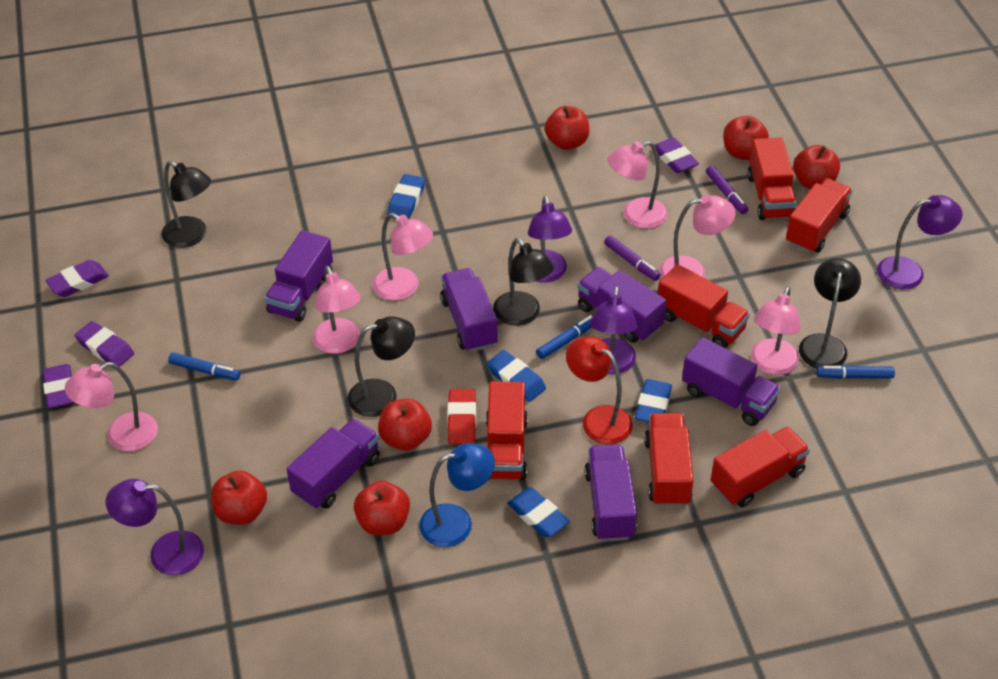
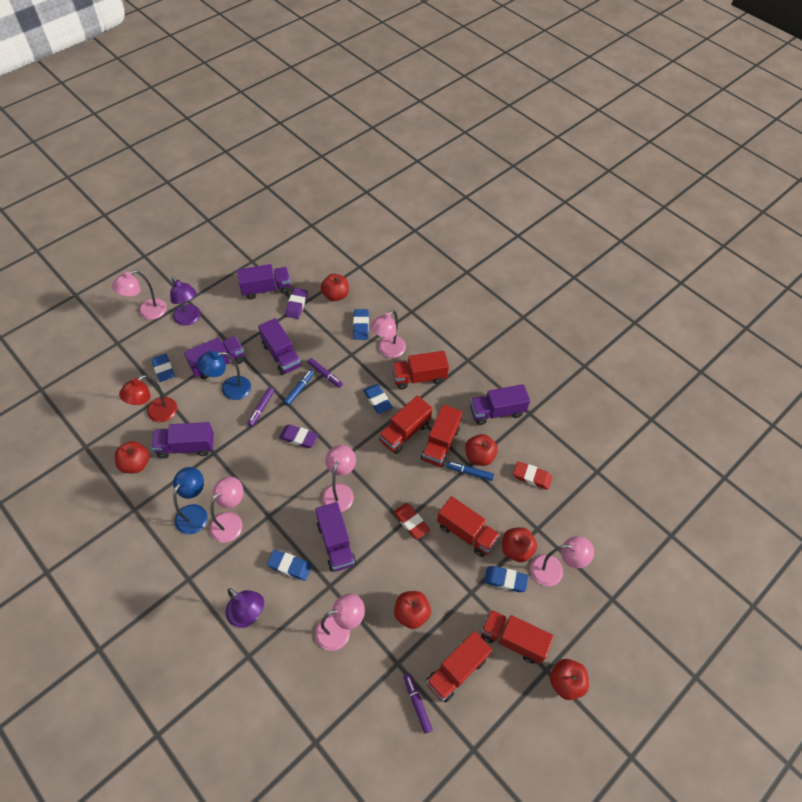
black lamp: [162,161,211,248] [348,316,415,417] [493,238,554,326] [799,258,861,368] = 4 -> none = 0
blue eraser: [387,174,425,219] [487,350,546,402] [507,488,570,537] [635,379,672,422] = 4 -> [151,354,175,382] [267,550,312,581] [353,309,369,340] [363,384,393,414] [484,566,529,592] = 5
blue lamp: [419,443,495,547] = 1 -> [173,467,208,534] [197,351,251,400] = 2
blue marker: [168,352,240,381] [536,315,593,359] [817,365,895,379] = 3 -> [284,370,314,406] [446,462,494,481] = 2
purple eraser: [43,364,75,408] [45,260,109,297] [75,321,134,367] [655,138,699,173] = 4 -> [279,424,318,448] [285,288,307,319] = 2
purple lamp: [106,479,204,576] [528,196,572,283] [590,286,637,374] [877,195,963,289] = 4 -> [170,276,200,326] [225,588,264,628] = 2
purple marker: [604,236,661,281] [706,166,748,214] = 2 -> [247,387,274,427] [307,358,343,388] [404,674,433,734] = 3
red eraser: [447,389,476,444] = 1 -> [393,503,430,539] [513,461,552,490] = 2

